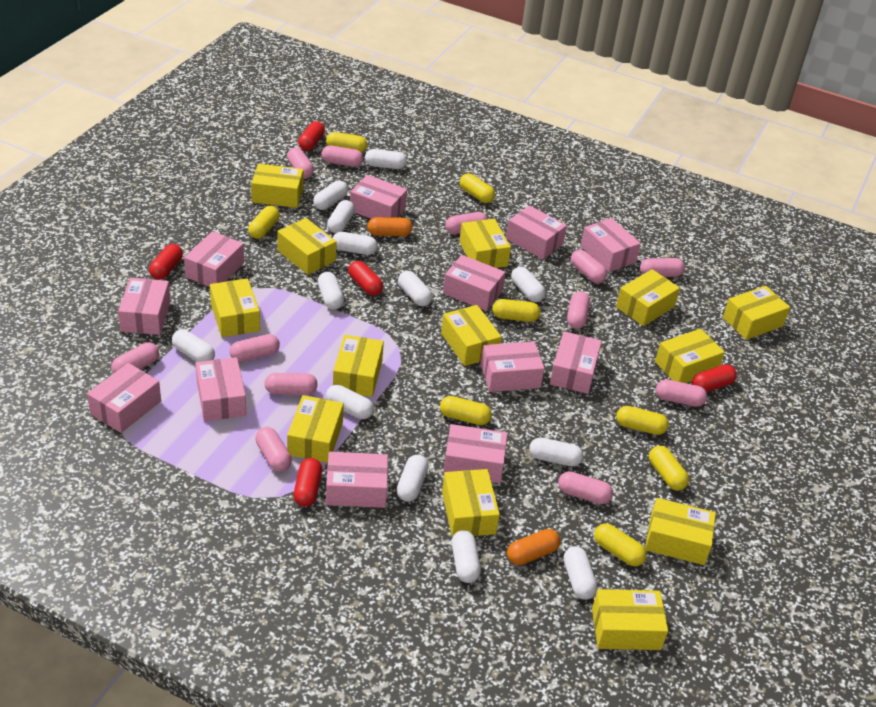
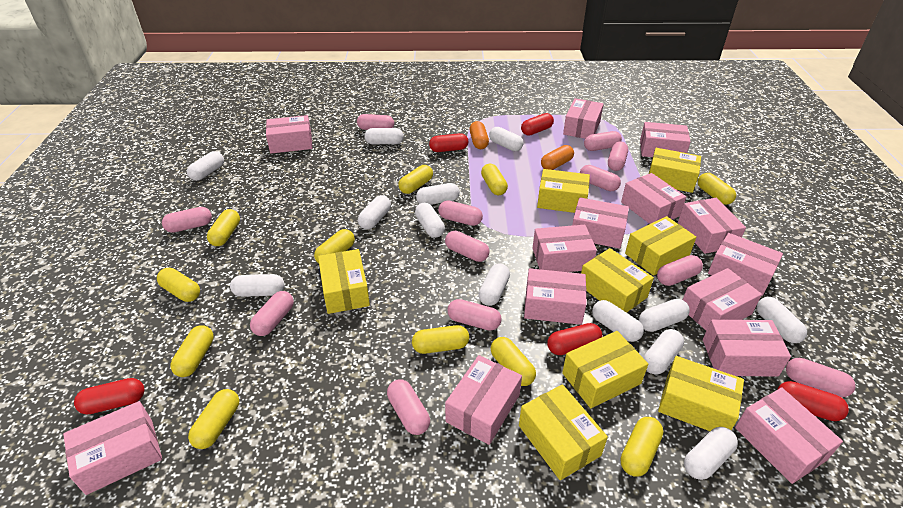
pink box: [87,363,161,433] [118,278,171,335] [184,231,244,287] [195,357,246,421] [326,452,388,508] [350,175,407,219] [443,255,506,311] [443,424,507,483] [481,341,545,392] [506,205,567,259] [550,331,602,394] [581,218,641,272] = 12 -> [63,401,162,495] [266,115,312,153] [445,355,522,445] [524,268,587,325] [532,225,597,272] [563,98,604,139] [572,197,629,249] [621,173,686,224] [640,122,691,157] [678,198,746,254] [683,268,762,331] [703,319,791,377] [708,233,783,296] [735,388,843,484] = 14
yellow box: [210,278,260,337] [251,164,304,208] [277,218,337,275] [287,395,344,463] [333,335,384,397] [441,305,502,366] [442,469,500,538] [459,219,511,268] [592,589,668,650] [616,269,680,326] [645,498,716,565] [655,328,725,383] [723,286,790,340] = 13 -> [318,249,370,314] [519,384,608,480] [537,169,590,213] [562,331,648,408] [581,248,654,313] [625,216,696,276] [649,148,701,193] [658,356,744,431] = 8
yellow capsule: [248,206,280,239] [326,132,367,153] [440,396,492,425] [460,174,495,203] [492,299,540,322] [594,523,647,566] [616,406,669,435] [649,446,689,491] = 8 -> [157,268,200,302] [170,325,214,377] [188,389,239,449] [207,209,240,246] [314,229,355,263] [398,165,433,194] [412,325,469,354] [481,164,508,195] [491,337,536,386] [620,417,663,477] [698,173,736,205] = 11

